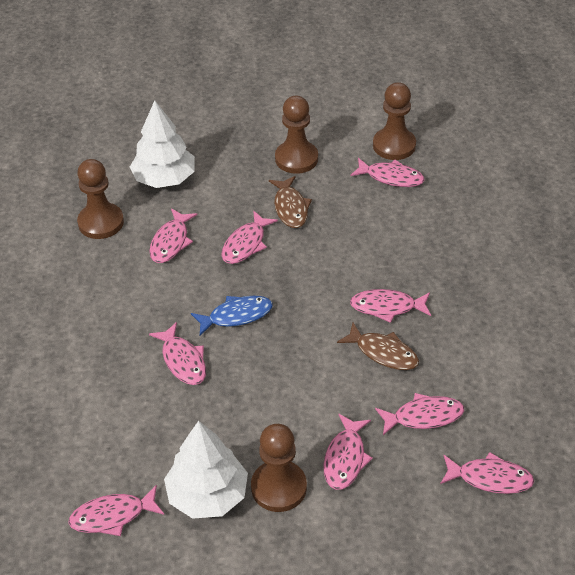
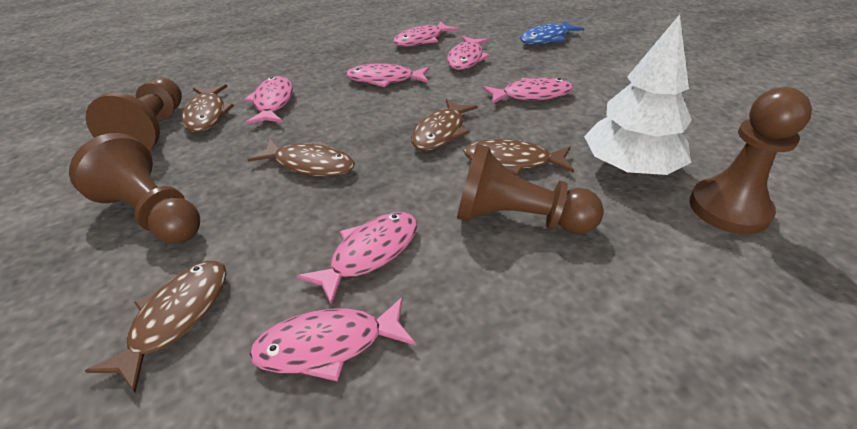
brown fish: [269,176,312,228] [337,323,419,370] = 2 -> [85,261,227,392] [181,84,234,132] [247,139,355,177] [411,98,478,151] [464,139,574,176] = 5
pink fish: [68,485,164,536] [149,208,197,263] [149,322,206,385] [221,211,278,264] [323,414,373,490] [350,158,425,187] [350,289,431,323] [375,393,464,435] [440,452,534,494] = 9 -> [244,76,293,125] [249,297,416,381] [297,212,417,306] [346,63,430,87] [393,21,459,47] [447,36,490,70] [483,78,573,104] = 7
white tree: [130,100,195,188] [164,421,248,519] = 2 -> [584,14,692,175] = 1

